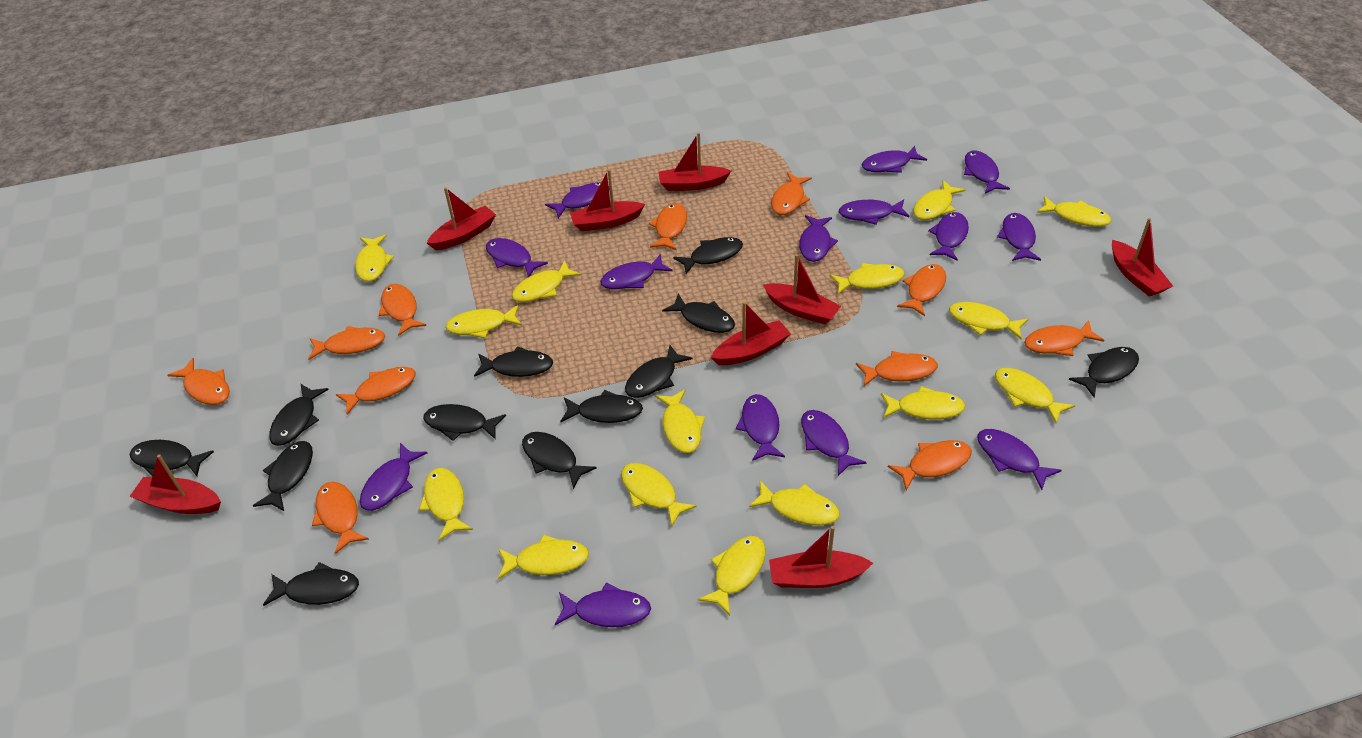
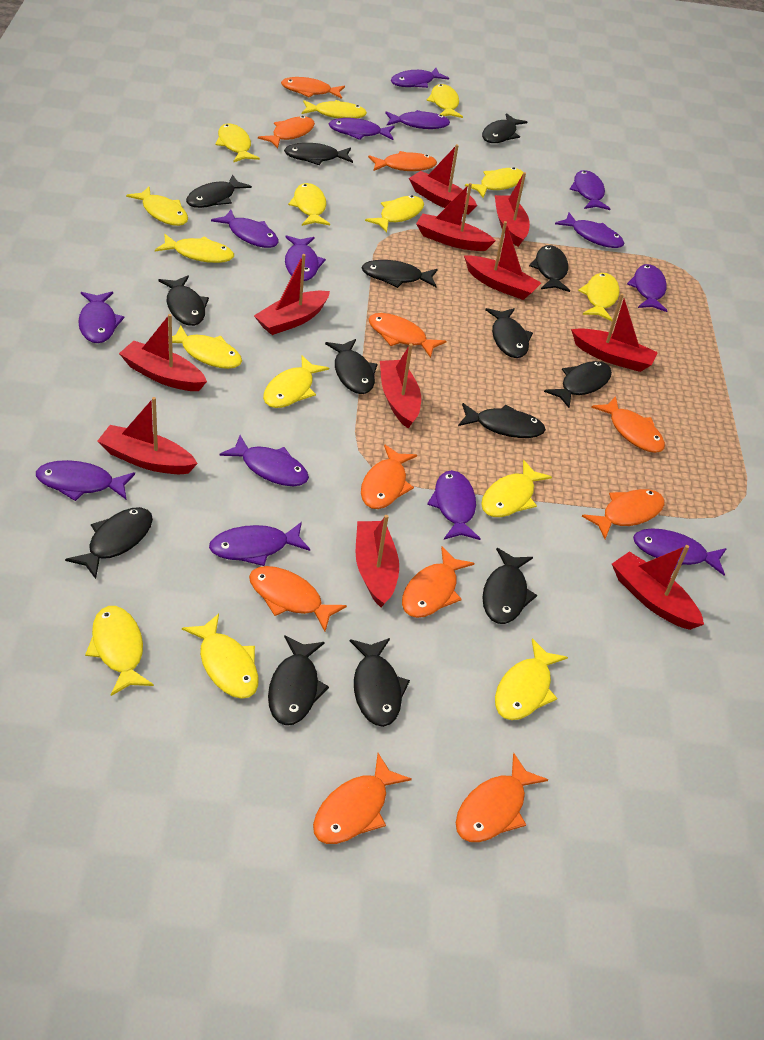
black fish: [129,440,214,476] [253,441,313,511] [263,562,359,606] [269,384,329,446] [423,404,506,441] [474,346,553,377] [522,432,597,489] [561,390,643,423] [625,345,693,398] [662,294,735,333] [673,237,743,274] [1069,347,1139,397] = 12 -> [65,507,153,579] [158,275,209,326] [186,174,252,208] [268,635,329,725] [284,143,353,165] [325,339,378,394] [350,638,410,727] [361,260,438,288] [458,403,546,438] [482,113,527,143] [482,548,537,624] [485,308,533,358] [529,245,570,292] [544,361,612,408] = 14
red boat: [129,454,221,514] [427,187,496,250] [570,169,645,231] [659,132,731,191] [711,302,791,365] [763,254,841,325] [769,526,873,588] [1112,218,1173,297] = 8 -> [97,397,198,474] [119,314,207,391] [254,254,330,335] [356,515,399,607] [380,343,421,429] [409,144,477,215] [416,183,496,251] [464,221,541,300] [495,172,530,247] [571,293,658,372] [612,545,704,630] = 11

